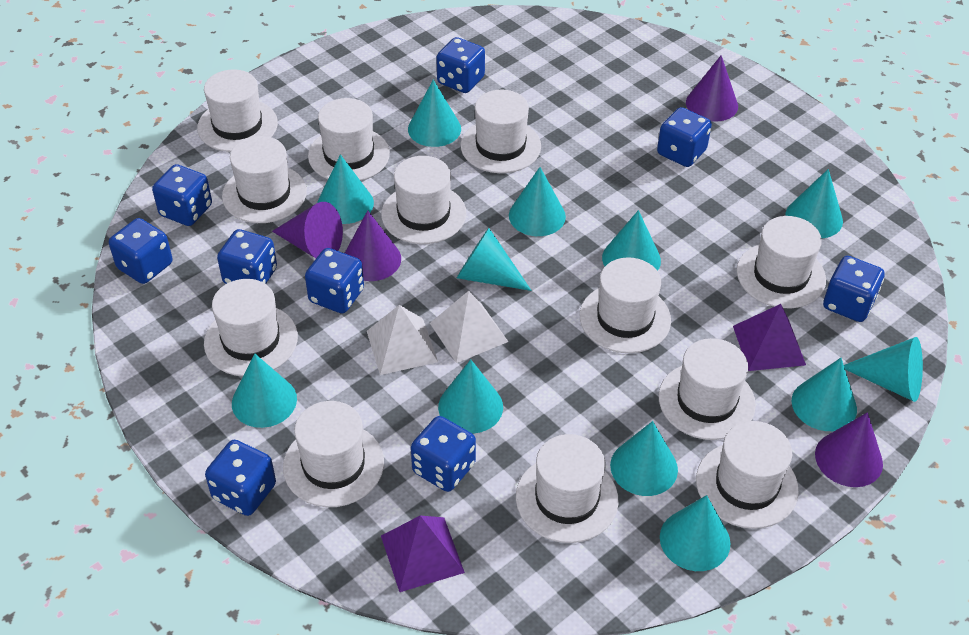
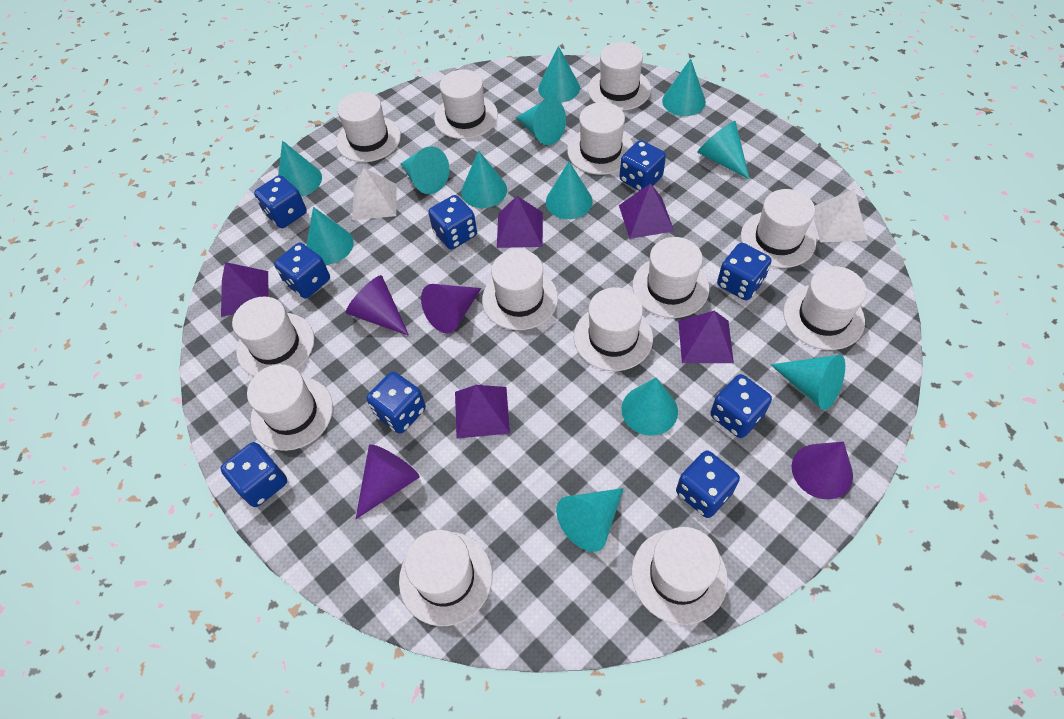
purple pyramid: [381,516,465,592] [733,304,806,371] = 2 -> [221,262,269,317] [455,385,510,439] [497,196,543,248] [619,183,674,239] [678,311,734,363] = 5
white hat: [197,69,278,152] [204,279,298,376] [222,136,307,223] [283,401,384,507] [308,98,390,181] [381,156,466,244] [460,90,541,173] [516,434,618,543] [580,257,671,353] [659,338,756,440] [696,421,799,529] [737,216,826,308] = 12 -> [232,297,314,376] [247,364,333,451] [336,92,401,162] [399,530,492,626] [434,70,498,139] [482,249,558,330] [567,102,633,175] [574,287,653,371] [588,42,651,111] [632,527,728,625] [633,237,709,318] [741,189,816,268] [783,266,867,350] = 13

